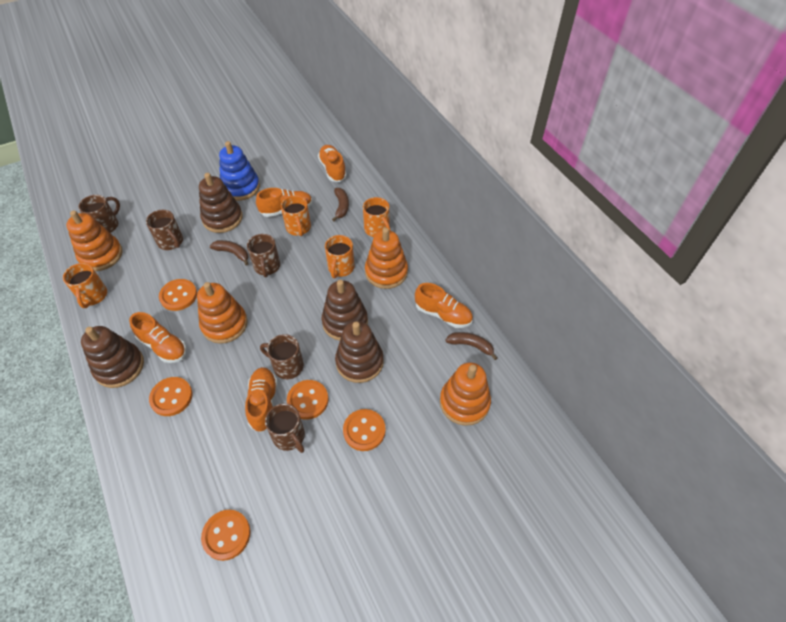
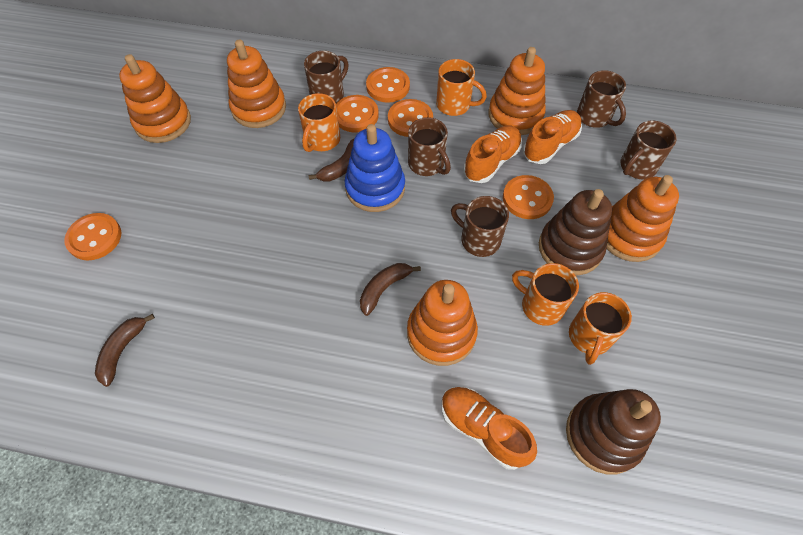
brown stacking toy: [81,326,144,388] [199,173,243,233] [322,280,368,341] [335,321,384,383] = 4 -> [539,189,612,275] [566,389,661,474] = 2
orange shoe: [129,312,187,363] [245,367,278,432] [256,188,312,217] [318,145,347,182] [415,283,473,328] = 5 -> [442,387,537,470] [464,126,522,183] [523,110,582,164] = 3
orange stacking toy: [66,210,123,271] [197,282,248,344] [365,228,408,289] [440,362,491,426] = 4 -> [119,54,191,143] [227,40,286,128] [407,280,478,366] [488,47,546,135] [607,175,679,262] = 5

